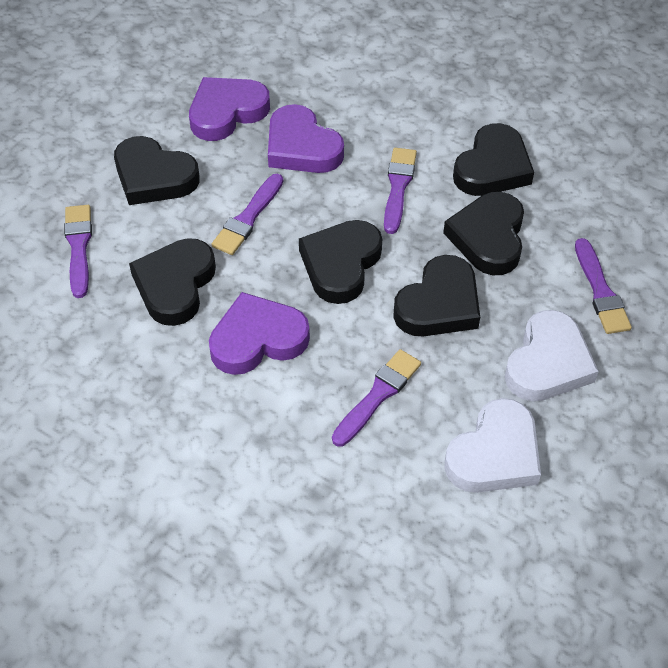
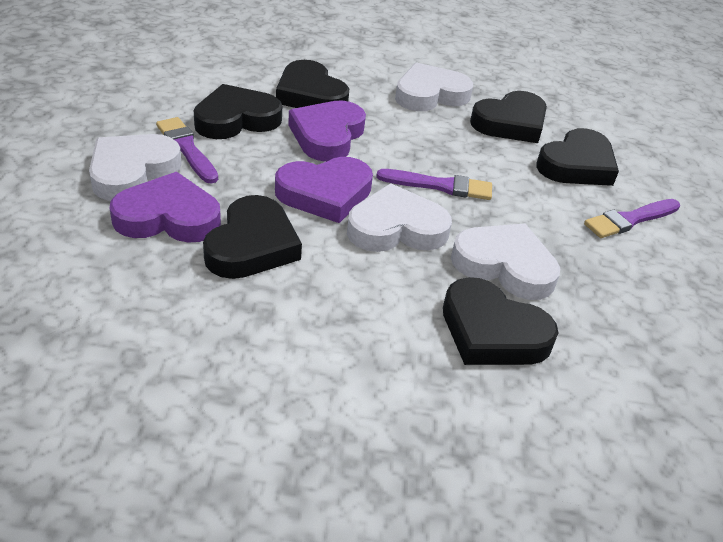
purple brush: [64,205,92,298] [211,174,283,255] [332,349,421,447] [384,148,417,234] [575,238,632,334] = 5 -> [156,117,218,184] [376,169,492,200] [584,199,680,238] = 3
white heart: [444,398,541,493] [505,310,599,401] = 2 -> [89,134,182,201] [347,183,452,252] [395,62,473,111] [451,224,560,300] = 4

